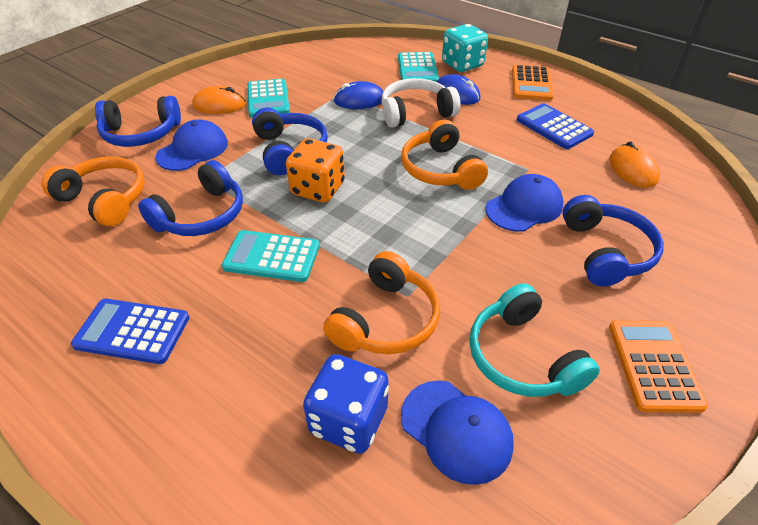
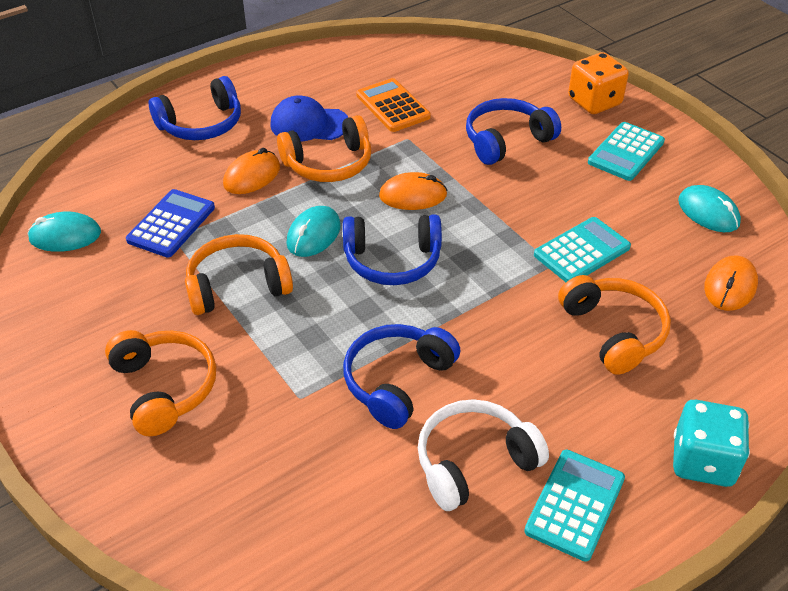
blue calculator: [71,299,189,364] [517,103,594,149] = 2 -> [126,189,215,258] = 1
blue cap: [155,119,228,171] [401,380,514,485] [486,174,563,232] = 3 -> [270,95,348,142] = 1
blue dice: [303,354,389,454] = 1 -> none = 0
blue mouse: [333,81,384,109] [436,74,480,105] = 2 -> none = 0
orange calculator: [512,65,554,101] [609,320,708,413] = 2 -> [356,78,431,132] = 1
orange headphones: [41,157,145,226] [323,251,440,354] [401,119,488,190] = 3 -> [105,330,216,436] [185,234,293,315] [277,115,371,182] [558,275,671,375] = 4
orange mouse: [192,86,246,114] [609,141,660,188] = 2 -> [223,148,280,194] [379,172,447,210] [704,256,758,311] = 3
turquoise headphones: [469,283,600,397] = 1 -> none = 0
turquoise mouse: none = 0 -> [27,212,101,252] [286,206,341,257] [678,185,741,232] = 3

